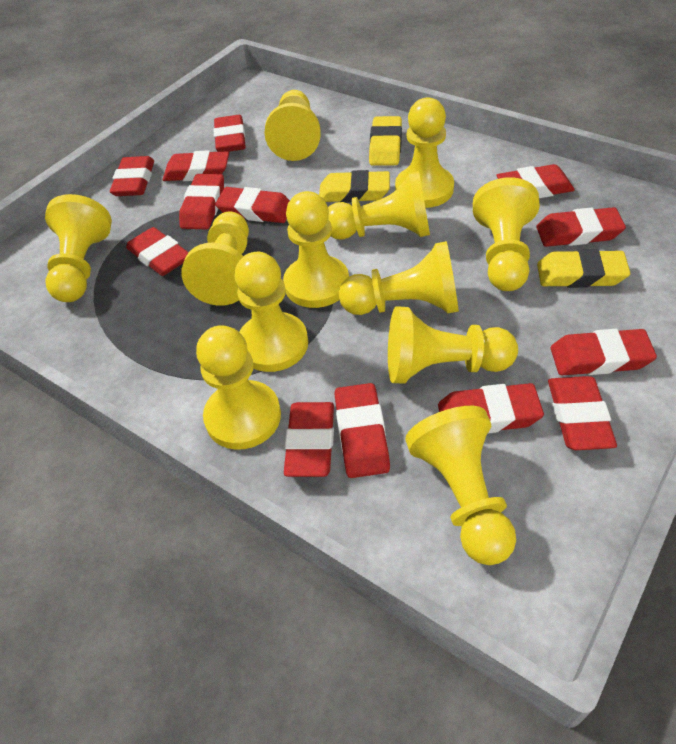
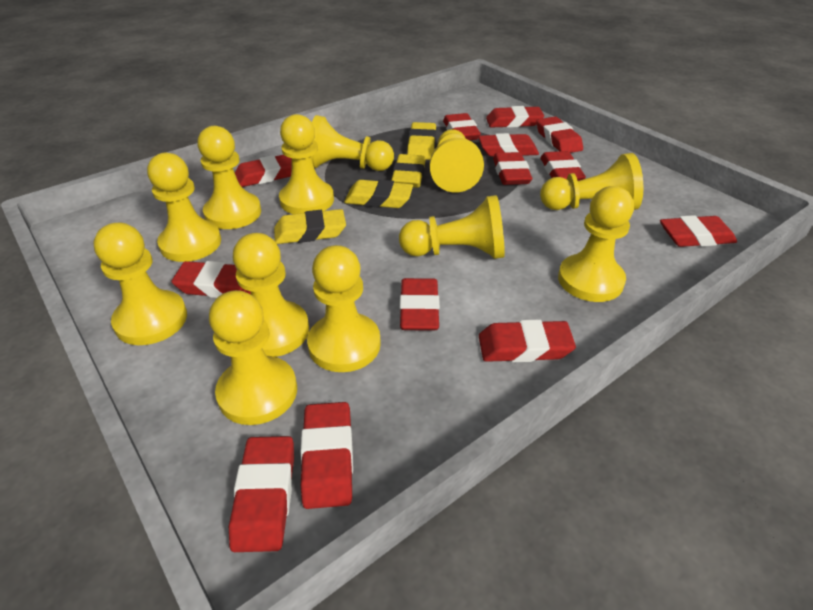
yellow eraser: [319,170,390,203] [369,116,402,165] [537,249,630,288] = 3 -> [274,209,346,244] [344,180,413,208] [391,154,425,188] [407,122,436,160] = 4

